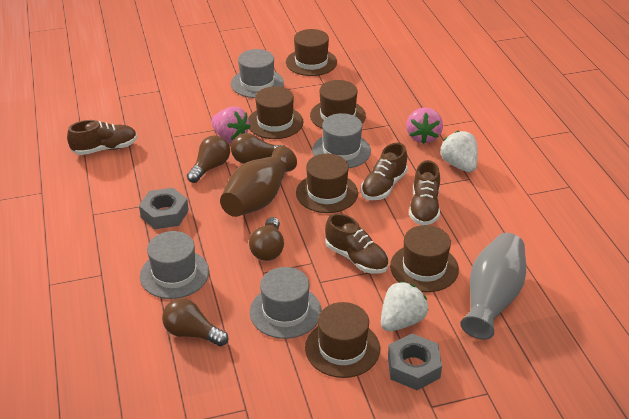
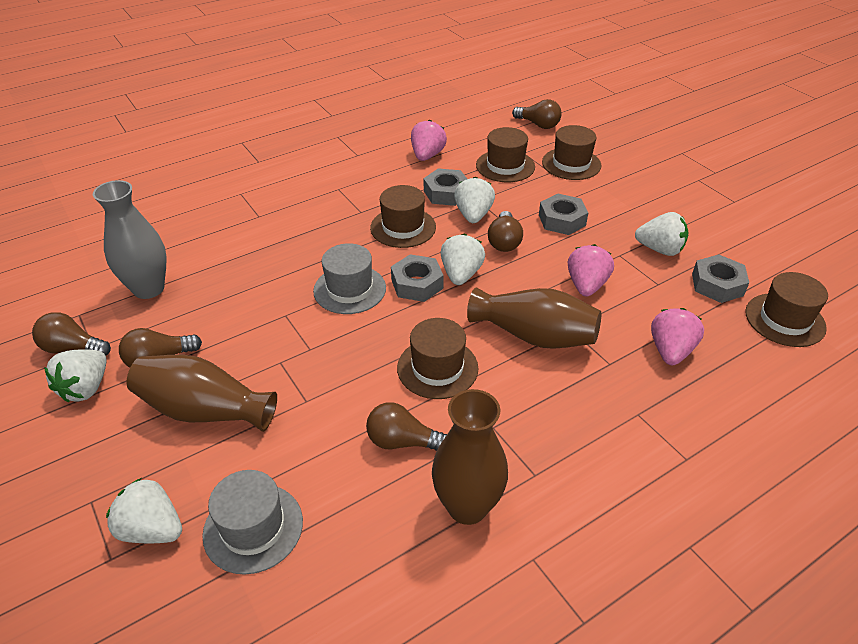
brown hat: [249,86,303,139] [286,29,337,76] [296,154,358,213] [305,302,380,378] [310,80,366,129] [390,225,459,292] = 6 -> [370,185,436,248] [397,318,478,399] [476,127,535,182] [542,125,601,180] [745,272,828,347] = 5
brown light bulb: [162,298,228,346] [187,135,230,183] [231,133,286,164] [249,217,284,261] = 4 -> [32,312,111,356] [119,328,202,367] [366,402,447,451] [488,211,523,252] [512,99,562,129] = 5
brown shoe: [67,120,137,155] [325,213,389,274] [361,143,408,200] [409,160,440,225] = 4 -> none = 0
brown vase: [220,146,297,217] = 1 -> [126,355,277,432] [432,389,508,525] [467,287,601,349] = 3
grey hat: [140,231,209,299] [231,49,284,98] [250,267,322,339] [312,113,371,168] = 4 -> [202,470,303,575] [313,243,386,314] = 2
grey nut: [139,188,189,229] [388,334,442,390] = 2 -> [391,254,444,302] [424,168,467,206] [539,194,588,235] [692,254,749,303] = 4
pink strawberry: [211,107,251,143] [406,108,443,144] = 2 -> [411,119,447,161] [568,244,614,296] [651,308,704,365] = 3
white strawberry: [381,281,428,331] [440,131,478,172] = 2 -> [44,349,107,403] [106,478,182,543] [440,234,485,285] [454,177,495,223] [635,212,689,256] = 5

